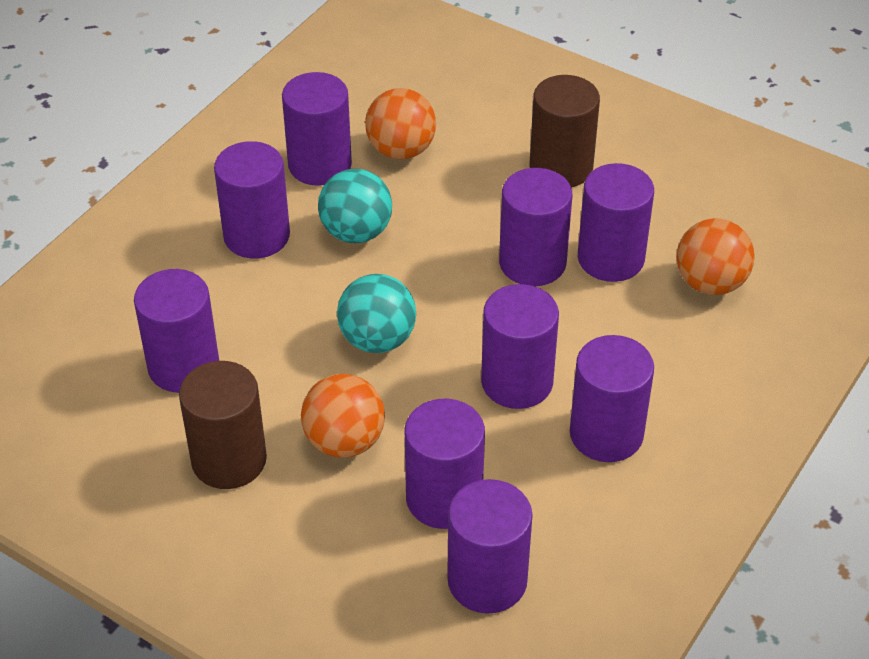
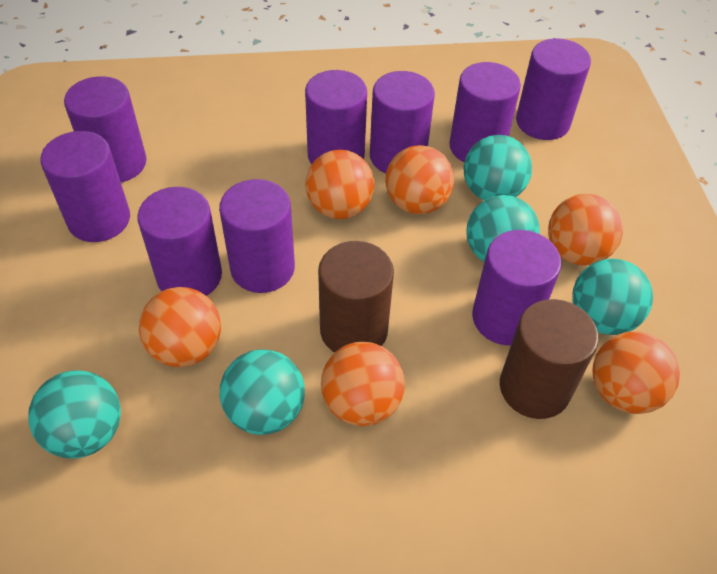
orange ball: [301,374,385,458] [365,88,436,160] [677,218,755,295] = 3 -> [139,287,221,367] [305,150,374,219] [321,342,405,426] [385,145,454,214] [548,194,623,266] [593,331,680,414] = 6
turquoise ball: [318,169,392,243] [337,274,416,353] = 2 -> [28,370,121,459] [220,349,305,435] [463,135,532,200] [466,195,540,262] [572,258,653,335] = 5

